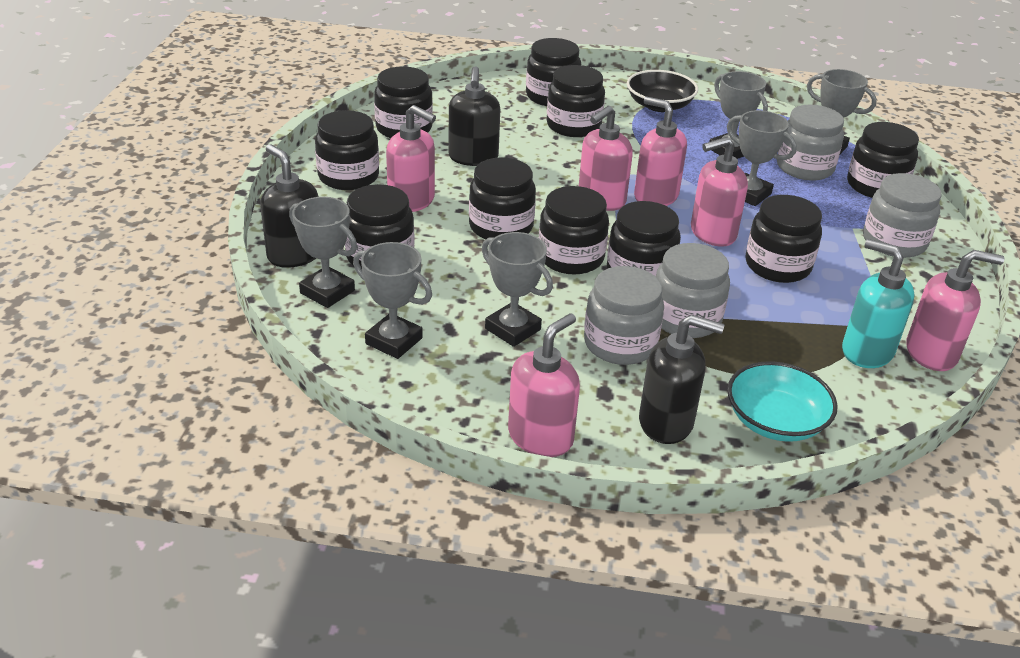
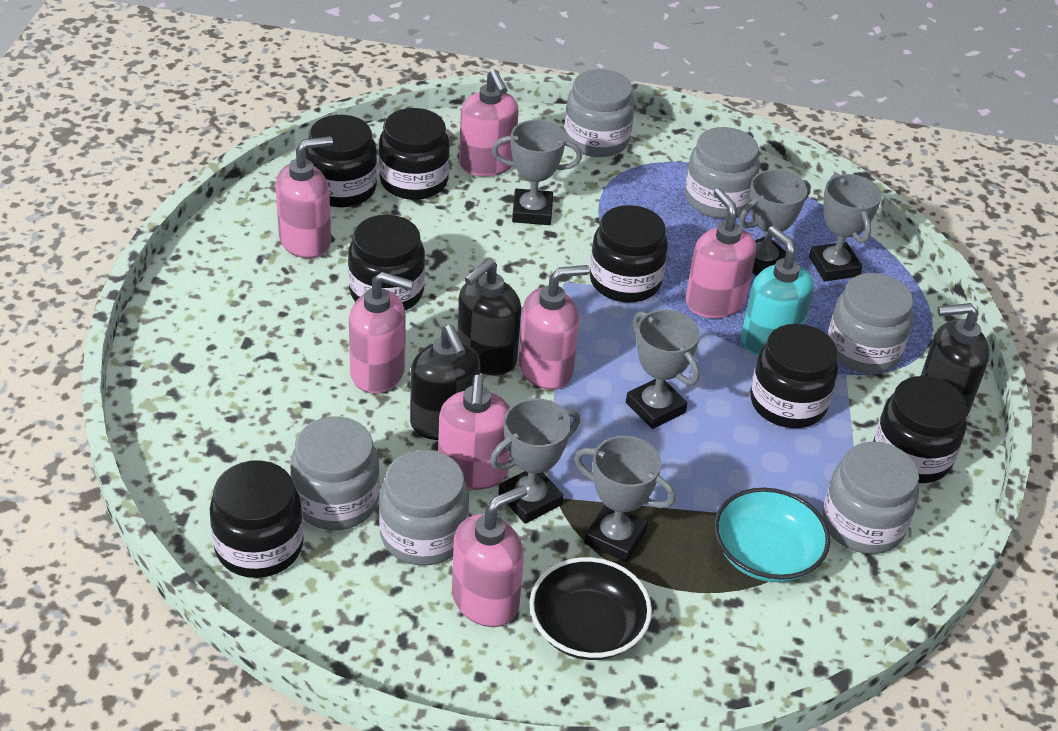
black jar: [315,110,379,190] [345,184,415,269] [374,66,433,138] [469,157,536,240] [526,38,581,106] [539,186,609,275] [547,65,605,137] [607,201,681,276] [745,195,822,283] [847,122,919,198] = 10 -> [210,460,304,578] [305,115,377,207] [348,215,425,310] [379,108,450,200] [589,205,668,303] [750,324,838,428] [873,376,967,483] = 7
grey jar: [584,266,664,365] [656,243,730,338] [777,104,844,180] [863,173,942,258] = 4 -> [290,417,380,530] [379,450,469,566] [564,69,635,157] [685,127,760,218] [822,442,919,554] [828,273,914,373] = 6
pink soap dispenser: [386,105,436,212] [508,313,580,457] [579,106,633,211] [634,97,687,206] [691,137,748,247] [906,250,1004,371] = 6 -> [276,136,333,258] [349,272,414,394] [438,374,510,490] [452,485,528,627] [459,69,519,176] [519,265,590,390] [686,188,756,318] = 7

